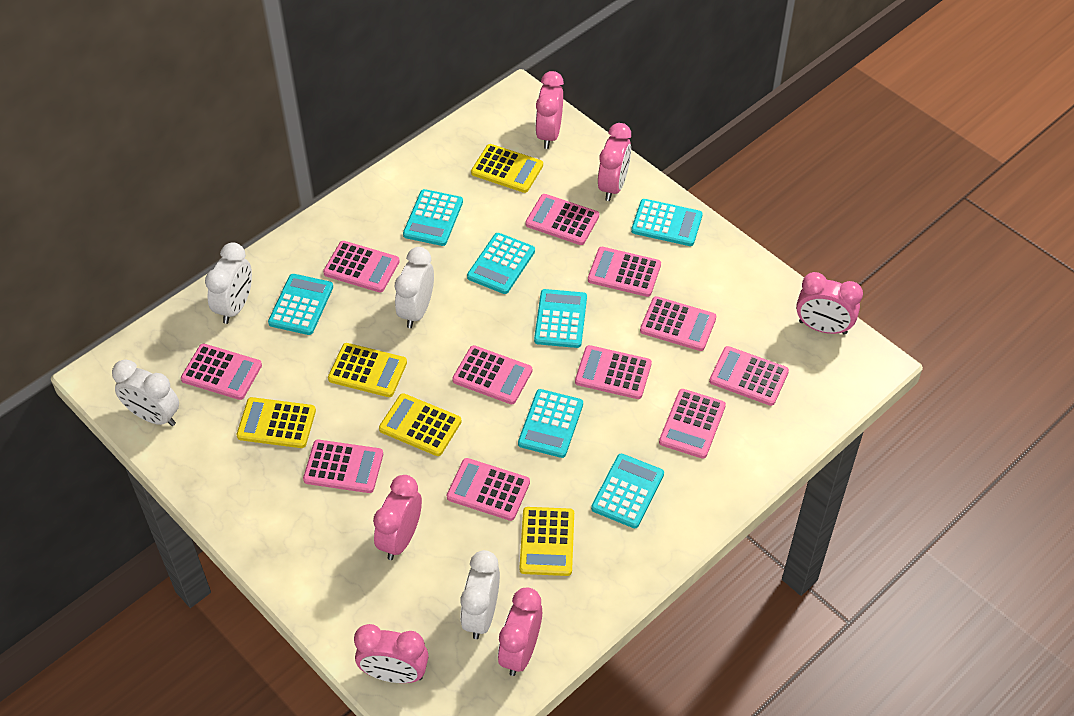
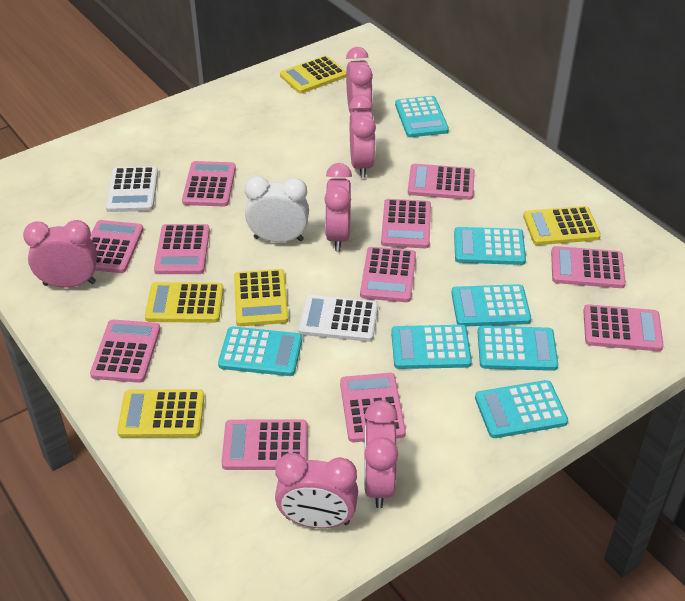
white calculator: none = 0 -> [106,166,158,212] [299,295,378,342] = 2
white clock: [112,359,179,426] [205,242,252,324] [395,247,434,328] [460,550,500,639] = 4 -> [245,176,309,242] = 1

